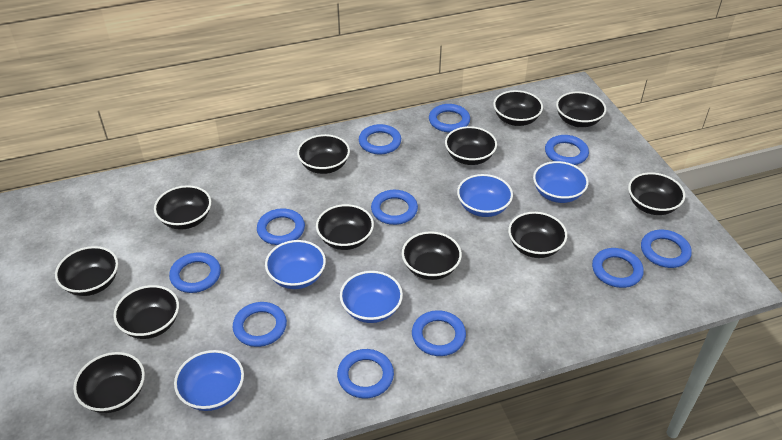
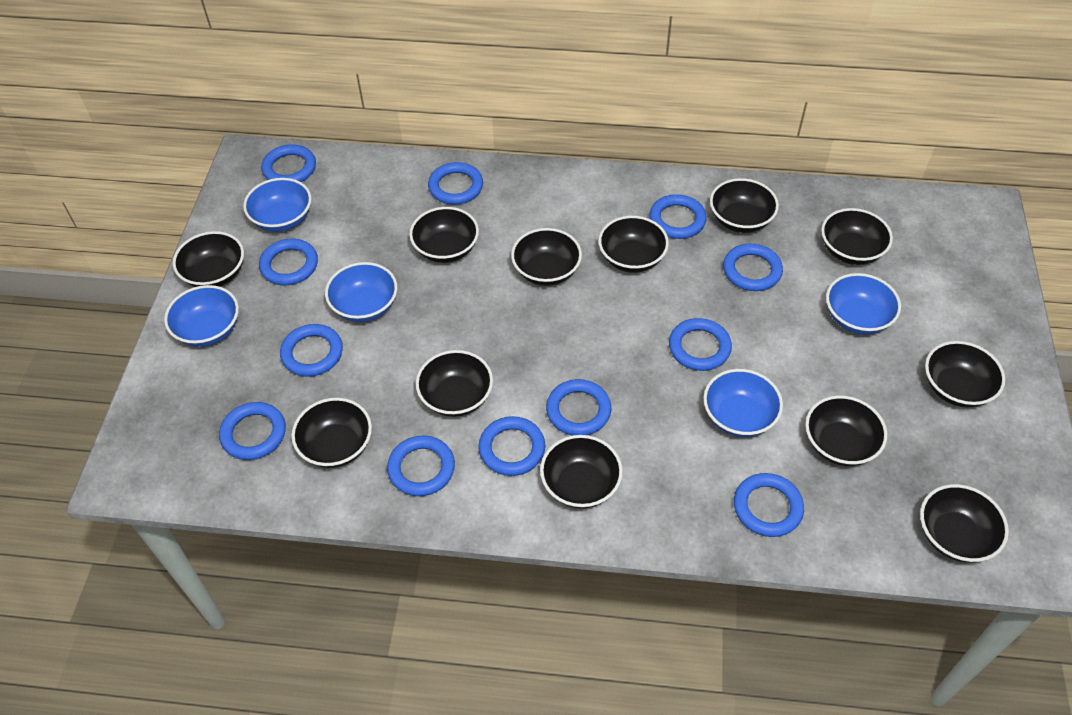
blue ring: [169,252,221,293] [233,302,287,347] [257,208,305,245] [337,349,394,399] [359,124,401,154] [371,190,418,225] [412,310,466,356] [429,104,470,132] [545,135,589,165] [592,248,644,288] [641,230,692,268] = 11 -> [219,402,286,460] [259,239,318,285] [261,144,316,182] [280,324,343,377] [387,436,455,496] [428,162,483,205] [478,416,545,476] [546,379,611,435] [649,194,707,239] [669,318,732,371] [723,244,783,291] [734,473,804,537] = 12

